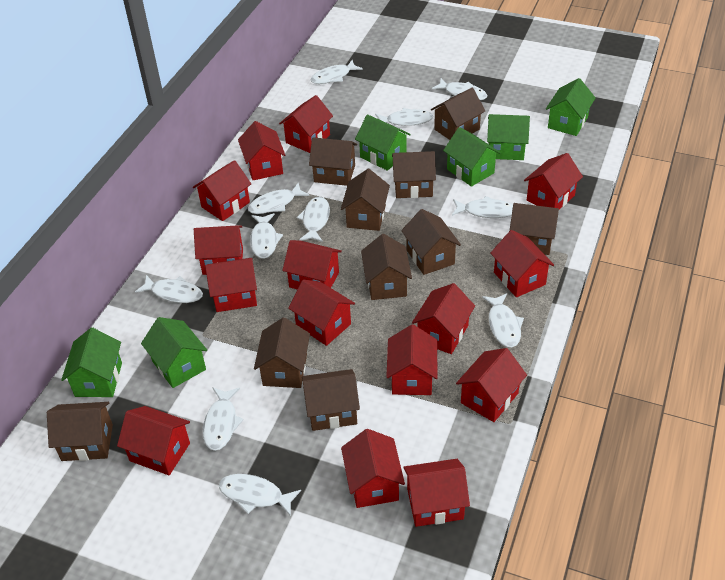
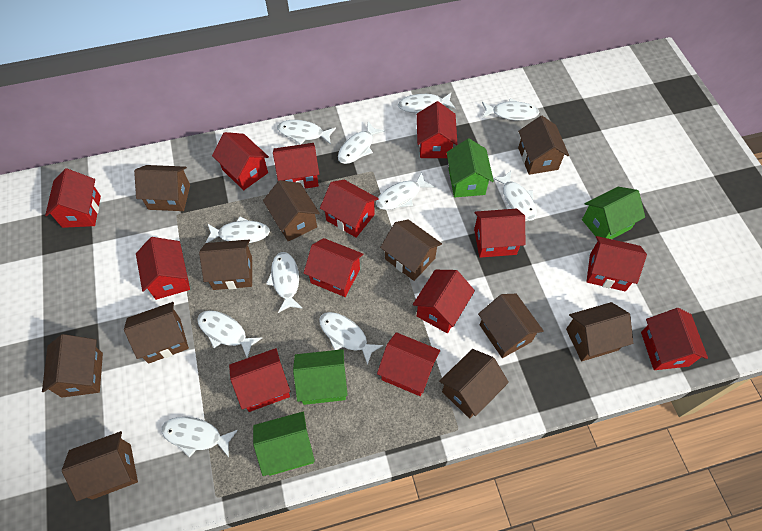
brown house: [47,402,113,461] [254,317,310,388] [302,369,360,431] [309,137,357,186] [341,169,390,231] [361,234,412,300] [392,151,436,198] [401,209,461,275] [431,88,485,140] [509,203,559,255] = 10 -> [42,334,103,398] [62,431,138,501] [124,302,189,364] [134,165,190,211] [199,240,252,290] [263,180,320,241] [380,219,442,281] [439,349,509,419] [478,294,544,358] [518,116,569,175] [566,302,633,361] = 11
green house: [61,327,122,397] [141,317,207,388] [355,114,411,171] [443,127,501,187] [487,114,530,160] [546,78,596,136] = 6 -> [253,412,315,476] [293,349,348,405] [446,139,494,198] [582,187,645,239] = 4
red house: [117,406,190,475] [193,160,251,221] [194,225,243,275] [205,258,257,312] [238,121,285,180] [279,95,333,153] [282,240,342,290] [288,280,355,346] [341,429,405,508] [386,324,437,395] [403,459,470,527] [412,283,475,354] [456,348,527,422] [491,230,554,297] [524,153,583,209] = 15 -> [45,168,101,228] [136,237,190,300] [212,132,269,190] [229,348,290,412] [273,143,319,189] [304,238,363,297] [320,180,379,238] [377,332,440,396] [413,270,475,333] [417,101,458,158] [474,209,525,258] [586,236,647,291] [641,308,708,370] = 13

